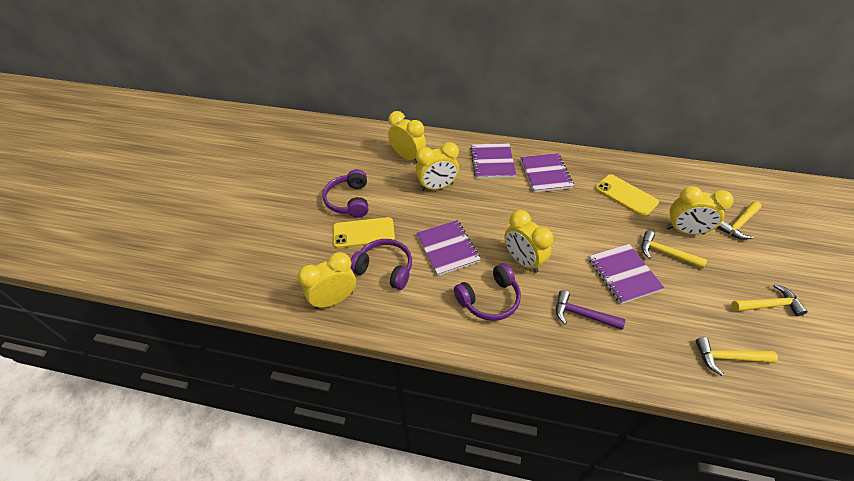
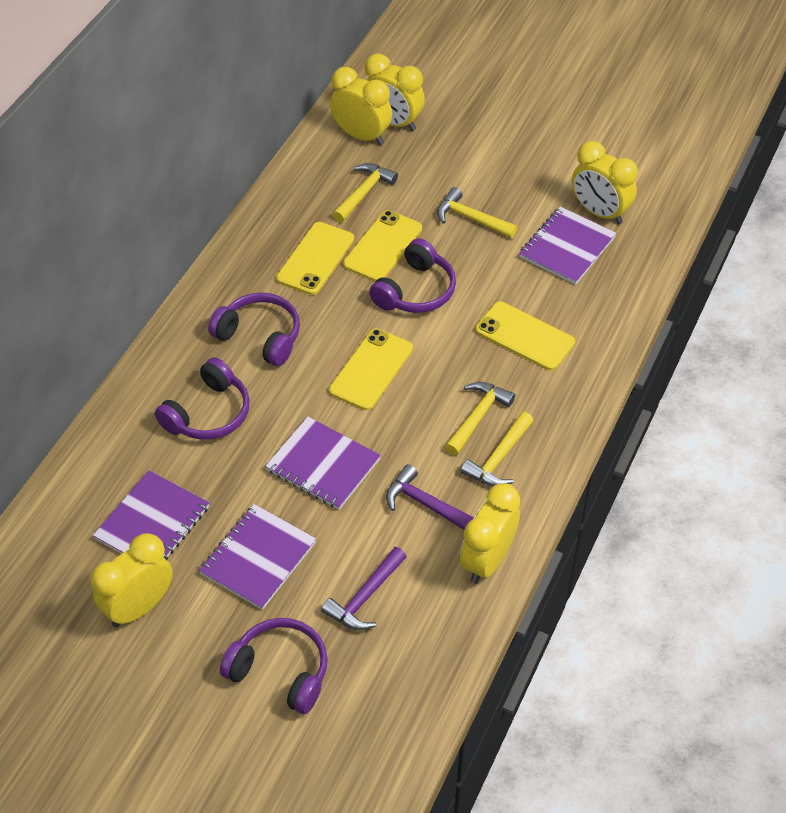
purple hammer: [556,290,626,330] = 1 -> [321,547,407,630] [386,464,474,530] = 2
purple headphones: [322,169,368,218] [350,239,412,290] [454,263,521,321] = 3 -> [154,357,250,440] [208,292,300,366] [220,618,328,714] [369,238,456,313] = 4
yellow phone: [333,217,395,248] [595,174,659,217] = 2 -> [276,222,354,295] [329,328,413,410] [343,210,422,282] [475,301,575,370] = 4

